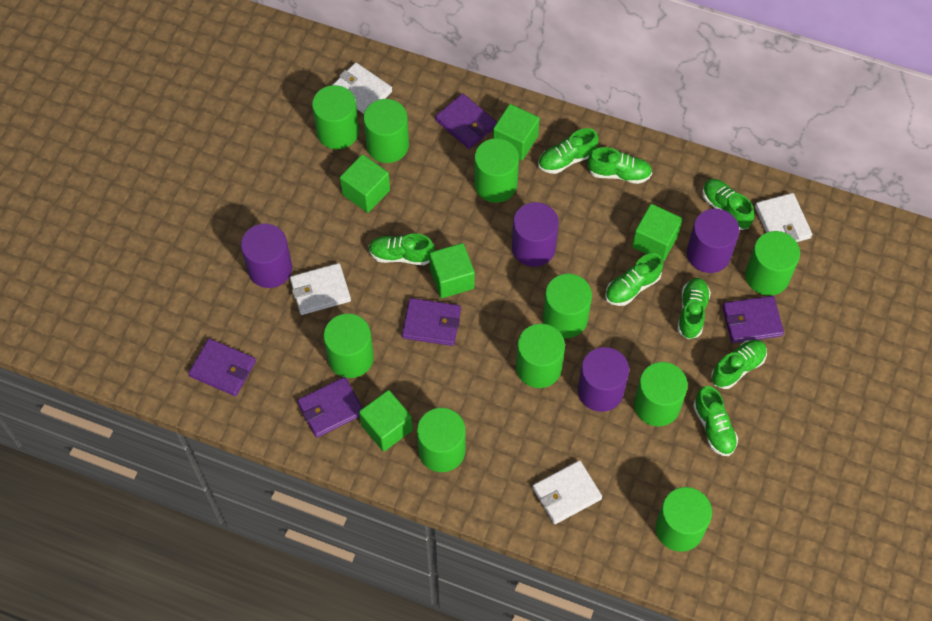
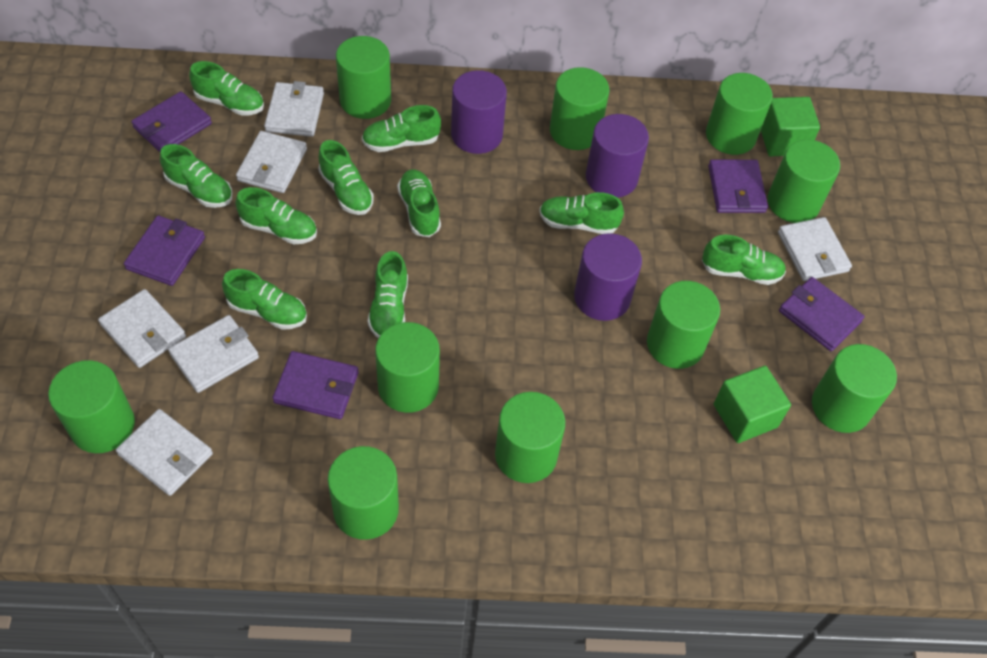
green cube: [340,154,390,213] [359,390,413,452] [429,243,475,298] [493,104,540,160] [632,204,683,261] = 5 -> [714,366,791,443] [761,97,820,156] = 2
green shoe: [369,233,435,265] [538,128,599,174] [588,147,652,184] [605,253,663,306] [677,278,711,339] [693,386,738,456] [702,179,755,230] [711,340,767,389] = 8 -> [160,144,232,208] [189,61,264,116] [222,269,307,330] [235,187,317,244] [318,140,374,215] [362,105,441,152] [368,251,408,338] [397,169,441,237] [539,192,624,234] [702,235,786,285] = 10
purple cylinder: [241,224,292,288] [512,202,559,267] [578,347,629,412] [687,209,739,273] = 4 -> [451,70,507,154] [574,233,642,321] [586,114,649,198] = 3
white wallet: [290,263,351,315] [333,62,392,114] [532,460,602,524] [755,193,812,242] = 4 -> [98,289,186,368] [116,409,213,496] [168,315,259,393] [236,131,307,193] [264,81,324,137] [778,217,852,281] = 6

